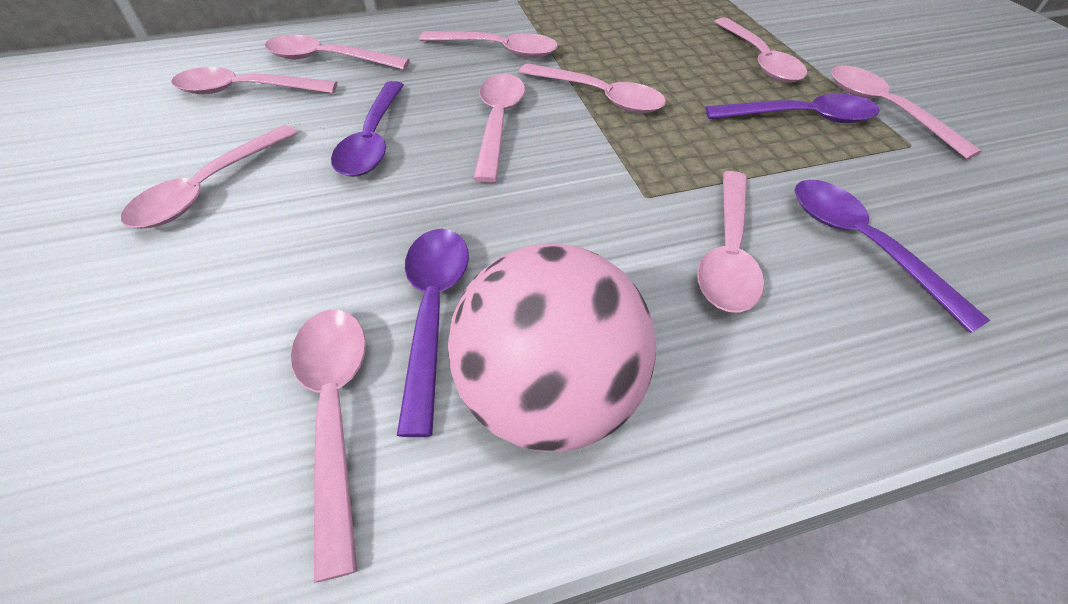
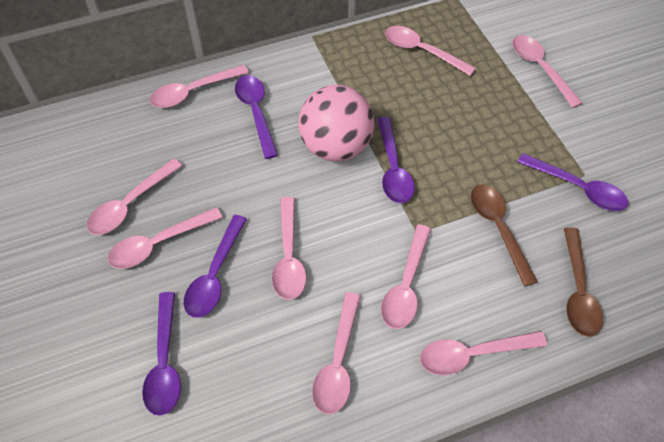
brown spoon: none = 0 -> [471,184,538,287] [564,227,603,337] = 2
pink spoon: [121,125,298,228] [171,67,337,94] [265,35,410,70] [291,310,366,583] [419,31,558,58] [473,74,525,183] [519,63,666,113] [697,171,764,313] [714,18,807,82] [831,65,982,159] = 10 -> [87,158,182,235] [107,207,223,269] [150,65,249,108] [272,197,307,300] [312,292,361,414] [381,224,431,329] [385,26,476,76] [420,331,547,375] [512,35,582,108] = 9
purple spoon: [331,81,404,177] [397,229,469,437] [706,94,880,123] [795,180,991,333] = 4 -> [142,292,181,416] [184,215,247,318] [235,75,278,159] [377,117,415,203] [517,153,628,211] = 5

